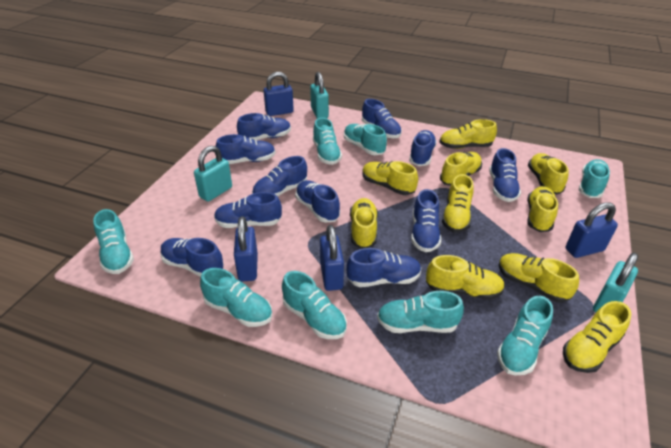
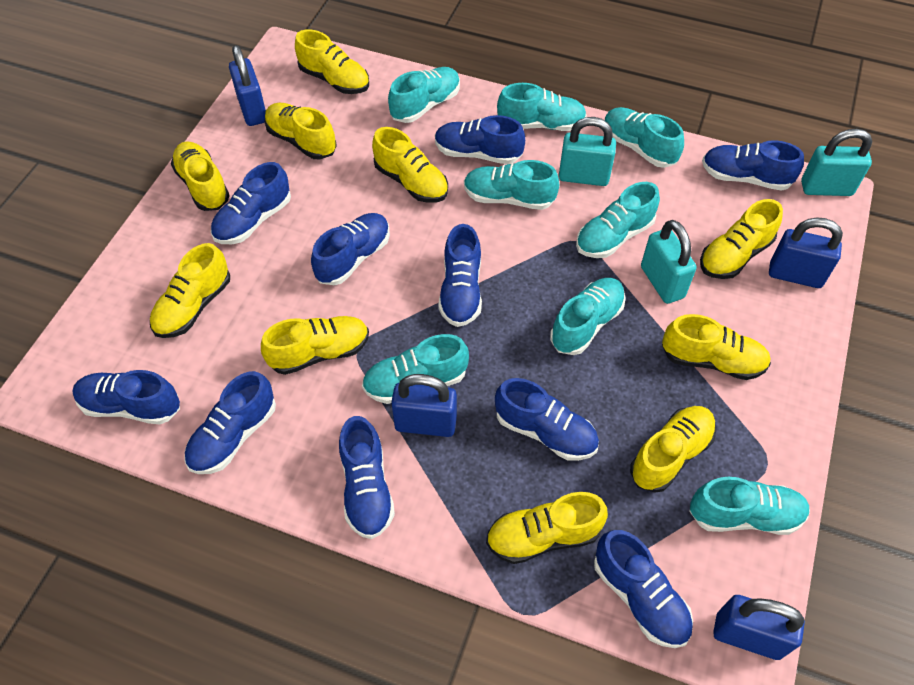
blue shoe: [160,238,224,277] [214,192,282,228] [216,134,276,164] [237,113,291,140] [252,156,307,196] [295,180,340,223] [347,248,421,287] [362,99,402,138] [409,130,437,166] [411,189,441,252] [489,148,521,202] = 11 -> [72,370,180,425] [184,371,276,474] [211,162,291,244] [311,213,390,285] [339,416,395,539] [435,115,525,164] [438,224,482,327] [495,378,599,461] [594,530,693,648] [702,140,804,191] = 10

